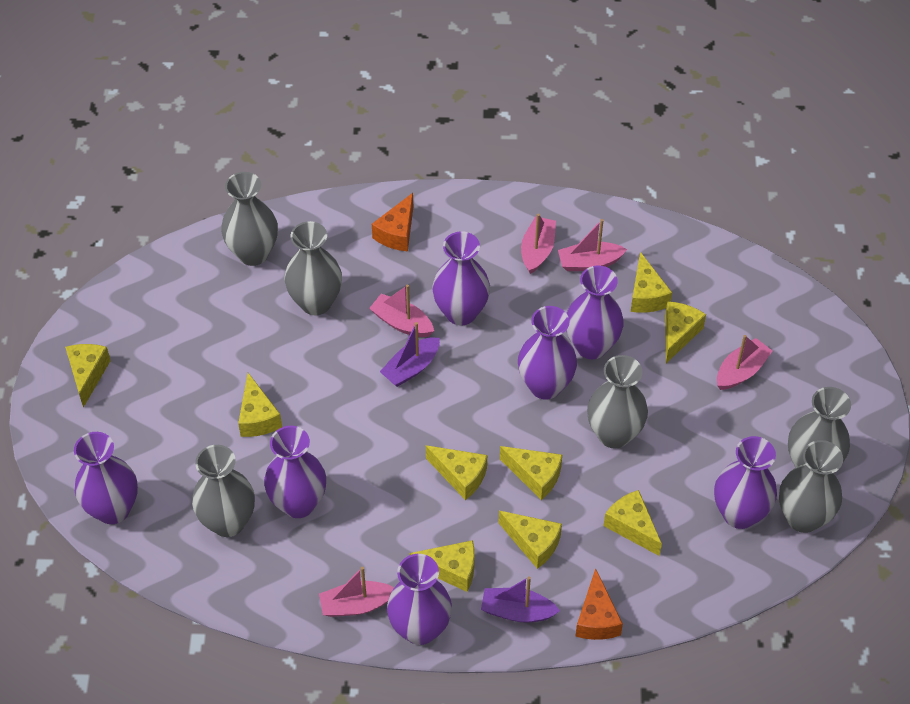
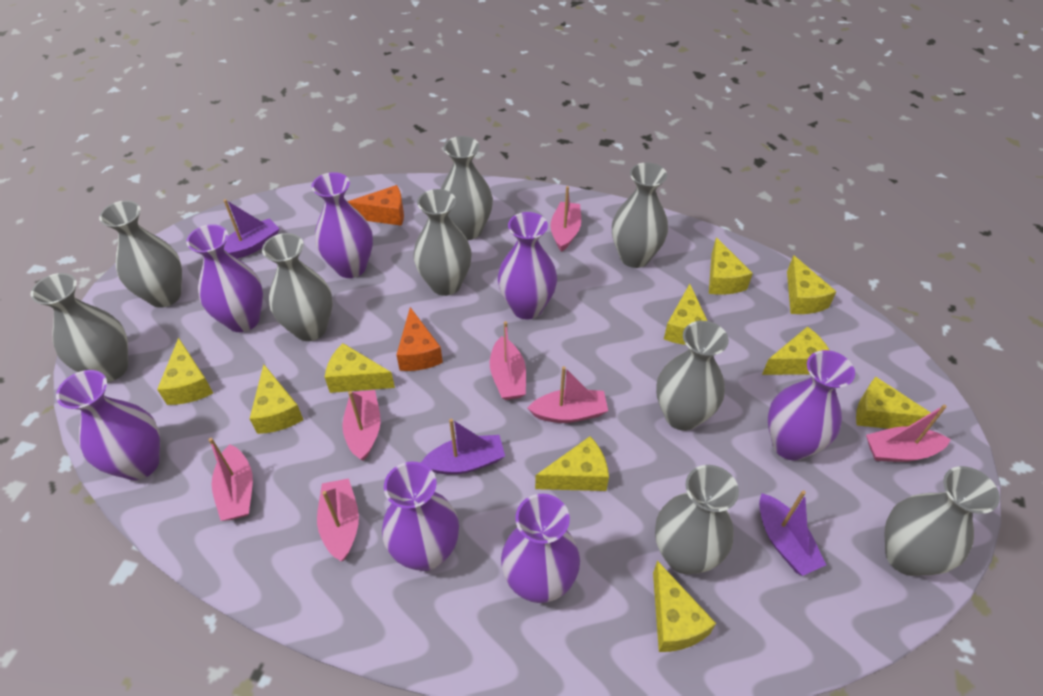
grey vase: [192,445,255,537] [221,172,278,266] [285,221,342,315] [587,355,648,448] [779,440,843,533] [788,387,851,468] = 6 -> [31,273,128,382] [99,200,182,308] [262,233,332,341] [413,189,472,296] [441,136,493,240] [612,162,668,268] [655,465,739,574] [656,321,729,431] [884,466,1000,576] = 9
pink boat: [319,567,394,617] [369,285,434,337] [521,214,556,274] [558,219,627,271] [717,335,772,390] = 5 -> [209,438,253,521] [317,479,359,561] [342,390,381,461] [490,321,526,400] [528,366,608,423] [551,186,581,252] [866,405,951,462] = 7
purple boat: [380,322,440,387] [481,576,560,623] = 2 -> [223,199,280,259] [421,419,505,474] [759,490,826,576] = 3
yellow cheese: [65,344,111,408] [238,373,282,437] [409,540,475,592] [426,445,487,500] [499,511,562,569] [500,446,562,500] [604,490,662,556] [631,252,672,313] [665,301,706,363] = 9 -> [157,338,213,405] [250,364,303,434] [325,343,395,393] [535,436,609,491] [653,561,716,652] [664,284,707,345] [709,237,753,295] [762,326,830,375] [787,255,837,314] [856,377,931,429] = 10

